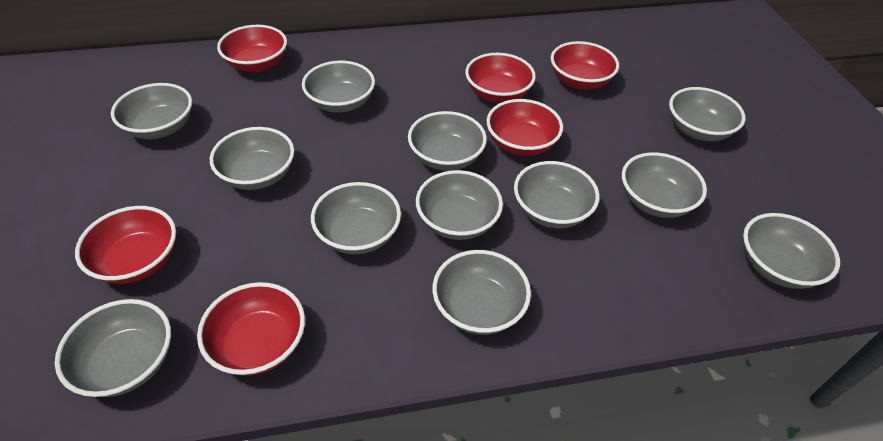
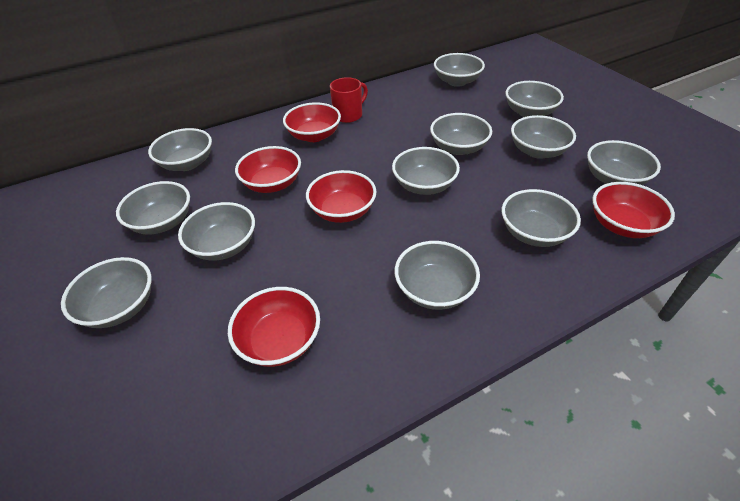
red bowl: [75,206,176,284] [197,282,305,376] [217,25,287,72] [465,53,536,103] [486,99,563,156] [551,41,619,90] = 6 -> [228,287,320,367] [235,146,301,193] [283,102,341,142] [306,170,377,223] [592,182,675,238] = 5
red mug: none = 0 -> [330,77,368,123] = 1

